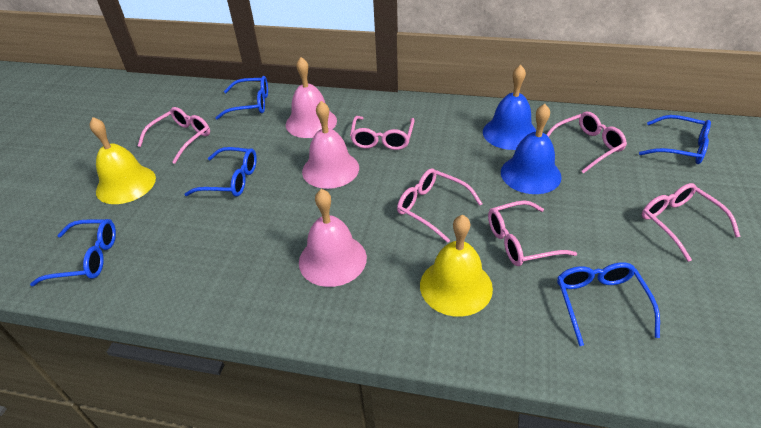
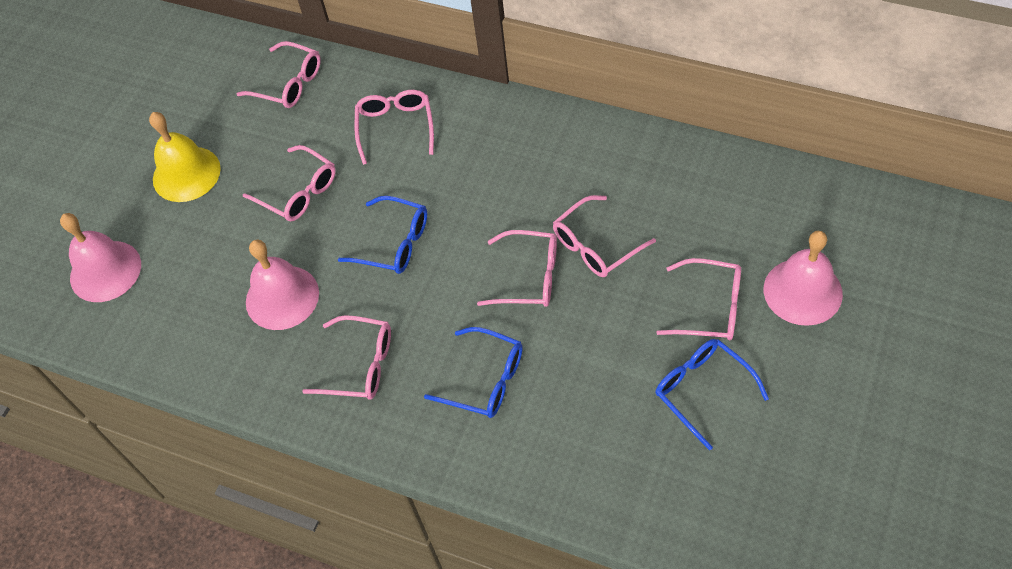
blue bell: [483,65,536,150] [501,104,562,194] = 2 -> none = 0
blue glasses: [30,219,116,286] [185,147,257,197] [215,76,268,120] [557,262,660,346] [639,115,711,164] = 5 -> [338,196,427,274] [424,327,523,418] [655,339,769,450] = 3
pink glasses: [138,107,210,164] [350,116,415,150] [397,168,482,243] [488,200,577,266] [546,112,627,174] [642,183,741,262] = 6 -> [237,41,321,108] [243,145,336,221] [302,315,391,400] [355,90,434,165] [477,230,557,307] [553,195,656,277] [656,258,741,341] = 7
yellow bell: [90,117,156,204] [420,215,493,317] = 2 -> [149,112,221,202] = 1

